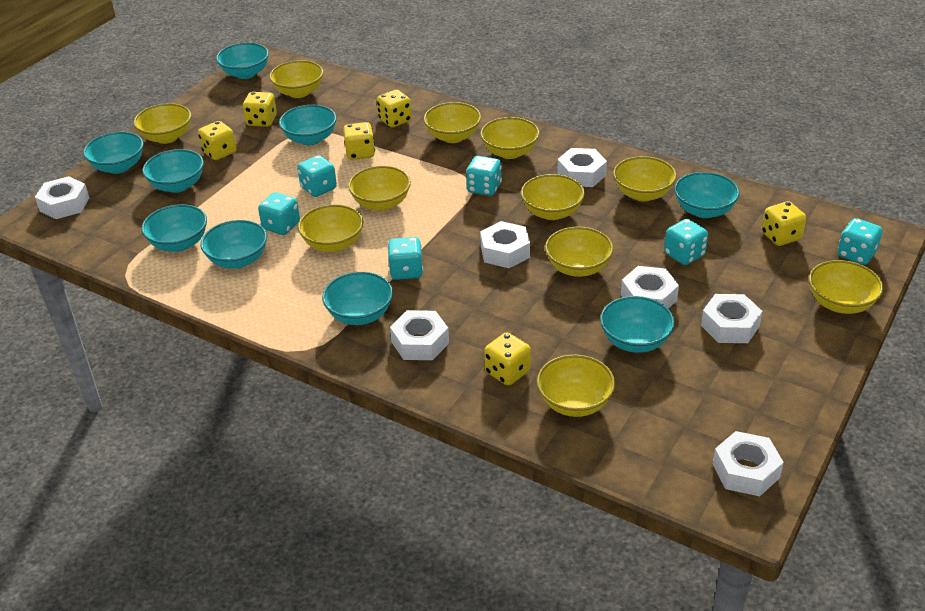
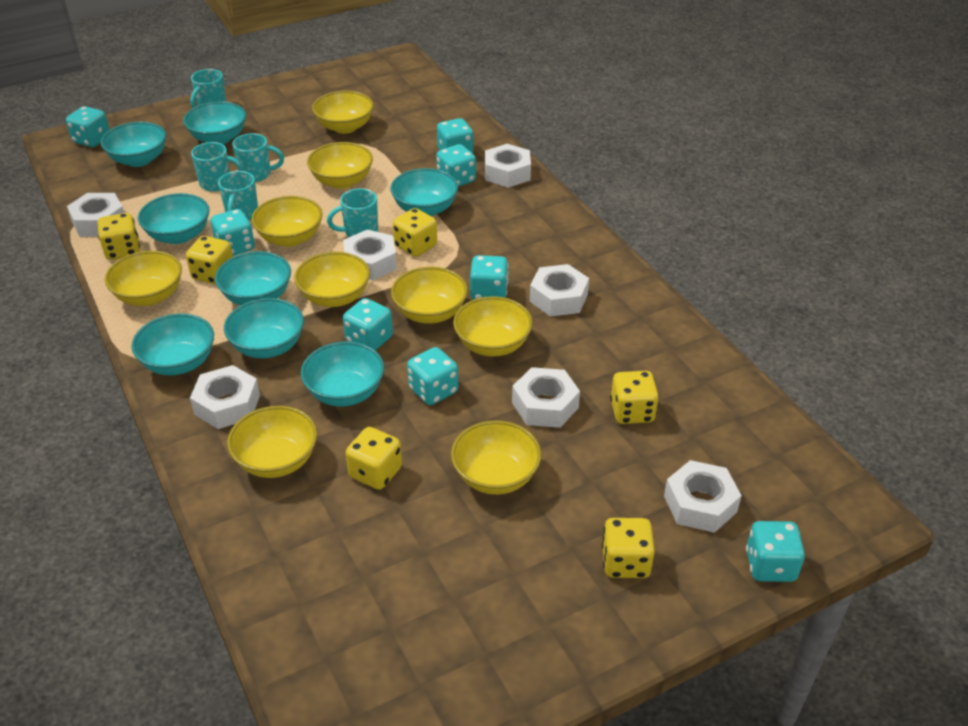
turquoise bowl: [83,132,144,174] [141,204,207,252] [142,149,204,193] [200,220,267,269] [216,43,269,79] [279,105,337,145] [322,272,393,325] [600,296,675,353] [674,172,740,218] = 9 -> [101,122,166,167] [132,314,214,375] [138,193,210,244] [183,101,246,144] [215,251,291,305] [224,298,304,358] [301,342,384,406] [390,168,458,216] = 8
turquoise dice: [258,192,300,235] [297,155,337,197] [388,237,423,280] [466,156,502,196] [664,219,708,265] [838,218,883,265] = 6 -> [66,106,110,147] [210,209,255,256] [343,298,393,351] [407,347,458,405] [436,144,476,187] [437,118,473,153] [470,255,509,300] [746,521,805,582] = 8
turquoise mug: none = 0 -> [190,69,226,108] [191,142,243,192] [218,171,258,220] [232,133,284,182] [327,188,378,237] = 5
yellow bowl: [134,103,191,144] [269,60,324,98] [298,204,363,252] [348,166,411,211] [424,102,481,143] [480,117,540,159] [521,174,585,220] [537,355,615,417] [545,227,613,277] [613,156,677,202] [809,260,883,314] = 11 -> [105,251,182,306] [227,406,317,478] [251,196,322,247] [294,252,370,307] [307,142,373,189] [312,91,374,134] [391,267,468,324] [451,421,541,495] [453,296,533,357] = 9

